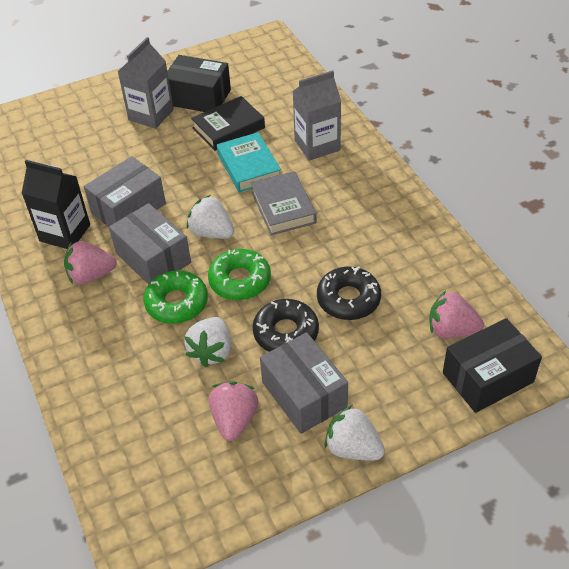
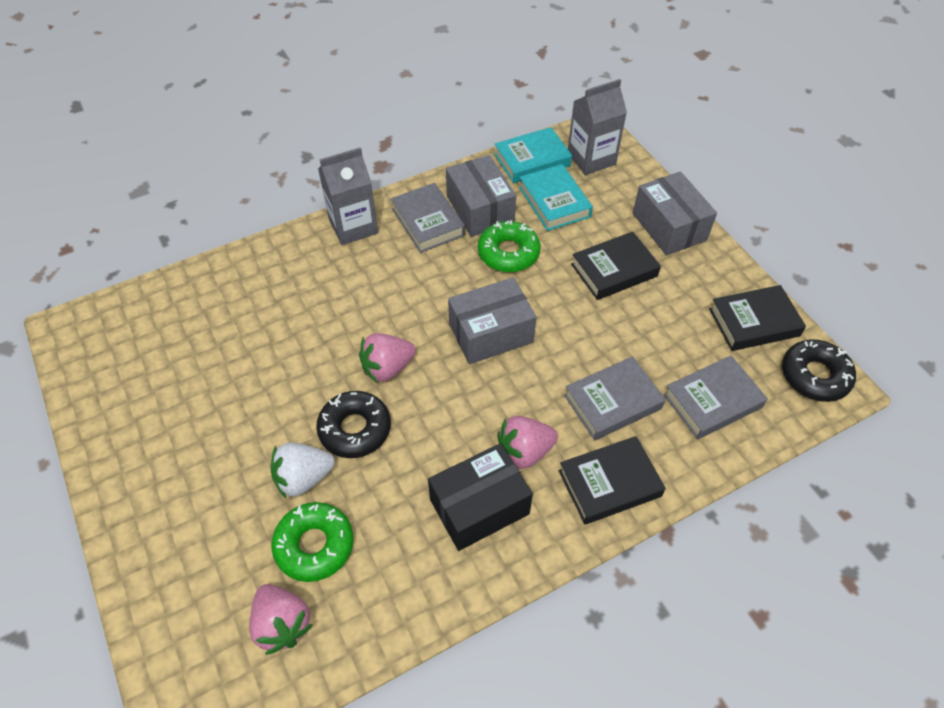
black book: [191,96,265,151] = 1 -> [559,436,666,525] [571,232,661,300] [709,285,806,351] = 3
black box: [167,55,231,112] [443,318,542,413] = 2 -> [428,443,533,551] = 1
black carton: [21,160,90,249] = 1 -> none = 0
grey book: [251,171,317,235] = 1 -> [391,183,465,253] [564,356,666,440] [663,356,768,439] = 3
turquoise book: [217,132,281,193] = 1 -> [494,127,572,183] [519,164,593,231] = 2
white strawberry: [184,317,231,367] [187,195,234,239] [324,405,385,461] = 3 -> [271,442,335,498] = 1

